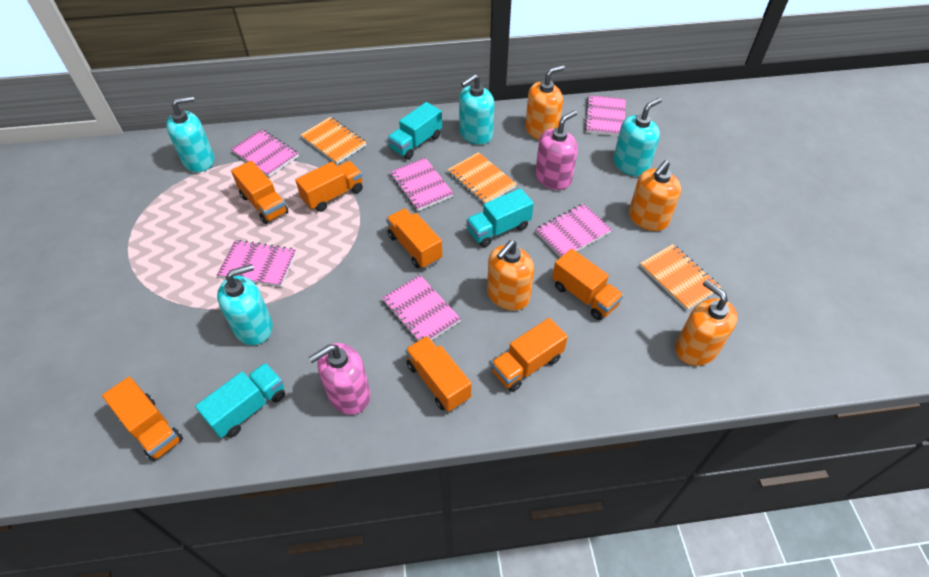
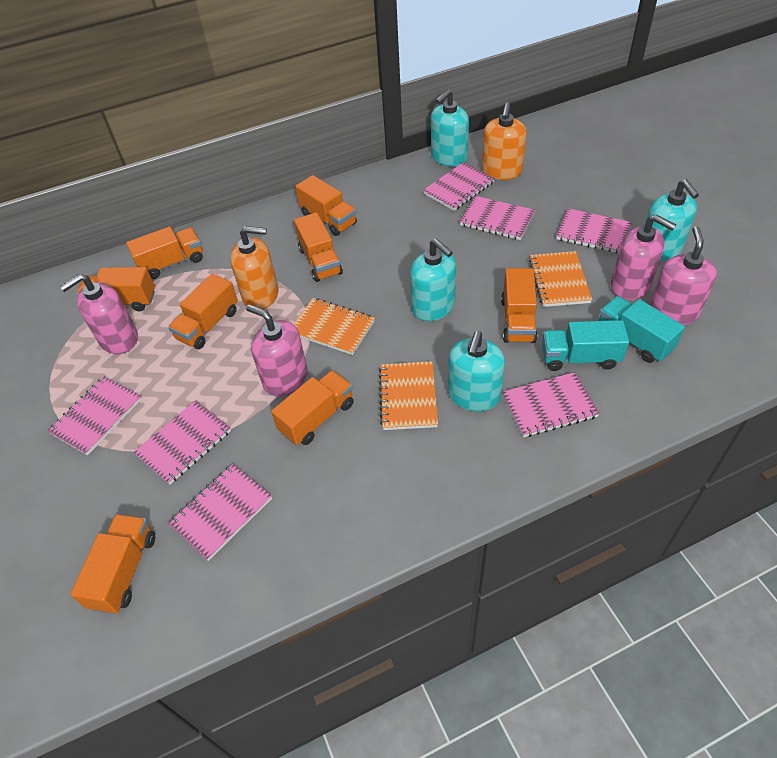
orange soap dispenser: [487,240,534,311] [525,65,565,140] [629,160,681,231] [675,280,738,366] = 4 -> [230,226,279,309] [482,102,527,180] = 2
orange truck: [102,377,183,461] [231,160,289,224] [295,161,363,212] [386,208,442,269] [405,336,471,412] [491,318,568,392] [552,249,624,320] = 7 -> [70,514,155,614] [77,267,155,312] [126,227,203,279] [168,274,238,349] [271,370,353,445] [294,212,343,282] [295,175,357,236] [501,268,537,343] = 8
pink notebook: [217,240,296,287] [231,129,299,177] [382,275,461,341] [390,158,454,211] [535,203,612,257] [584,95,626,136] = 6 -> [48,376,142,455] [134,400,231,485] [168,464,272,561] [423,162,495,211] [460,196,535,240] [502,372,600,437] [556,208,633,254] = 7
pink soap dispenser: [308,343,370,415] [535,110,578,190] = 2 -> [60,274,138,354] [246,304,308,397] [611,214,676,300] [649,226,717,325] = 4
turquoise truck: [195,363,285,438] [387,102,442,159] [466,188,534,247] = 3 -> [542,320,629,371] [599,296,685,363] = 2

